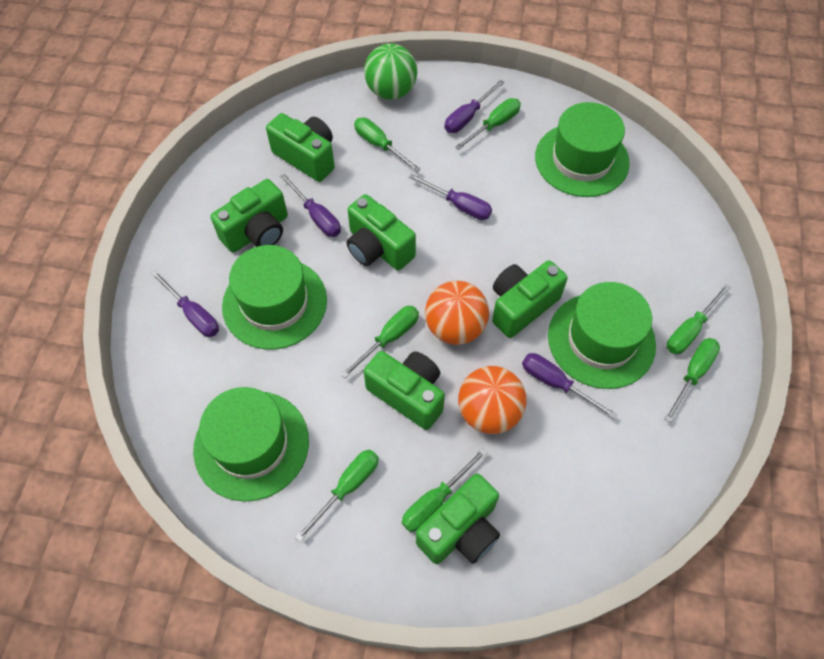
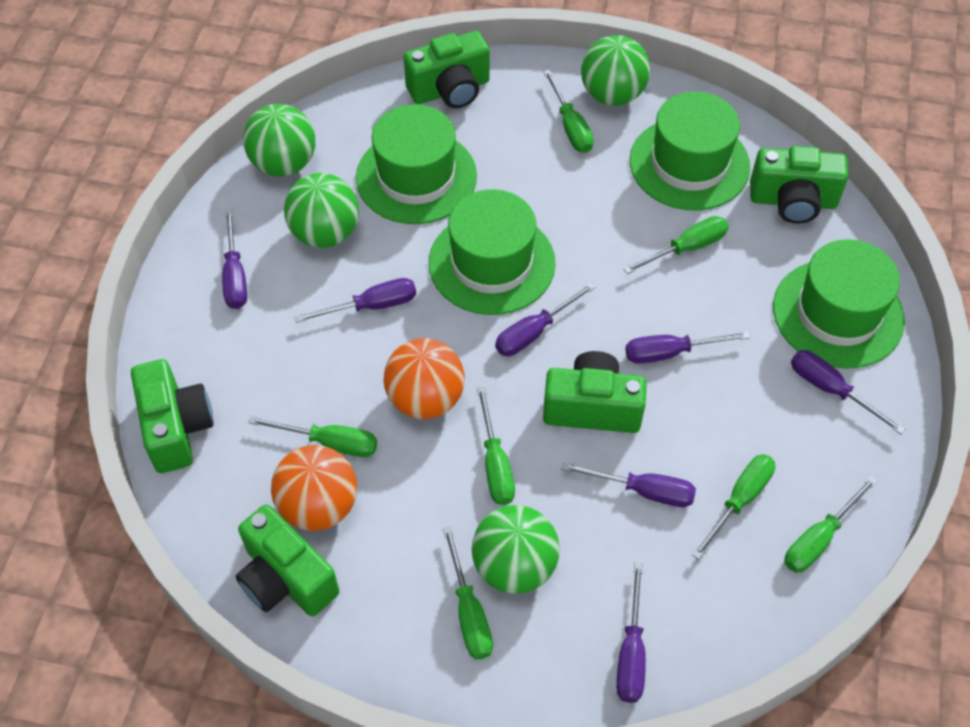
green ball: [364,43,417,100] = 1 -> [243,104,315,177] [284,173,359,248] [471,505,560,594] [581,35,650,106] = 4
green camera: [210,179,288,253] [266,113,335,182] [346,194,416,270] [364,351,445,430] [416,474,500,564] [492,260,568,338] = 6 -> [131,359,214,473] [236,504,339,617] [403,31,490,108] [543,351,647,433] [750,146,848,224] = 5
purple screwdriver: [150,270,219,337] [280,174,341,237] [409,174,492,220] [444,80,504,133] [522,353,618,419] = 5 -> [222,209,247,309] [294,278,416,323] [495,282,596,356] [561,462,696,507] [616,562,646,703] [625,331,750,364] [791,350,905,434] = 7

